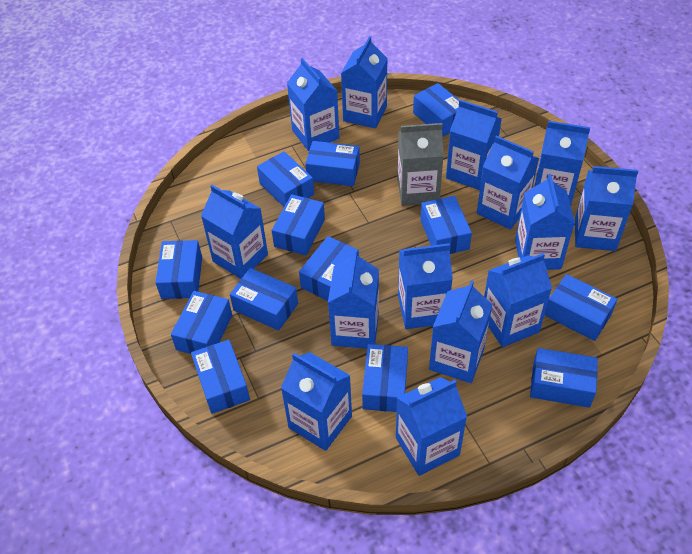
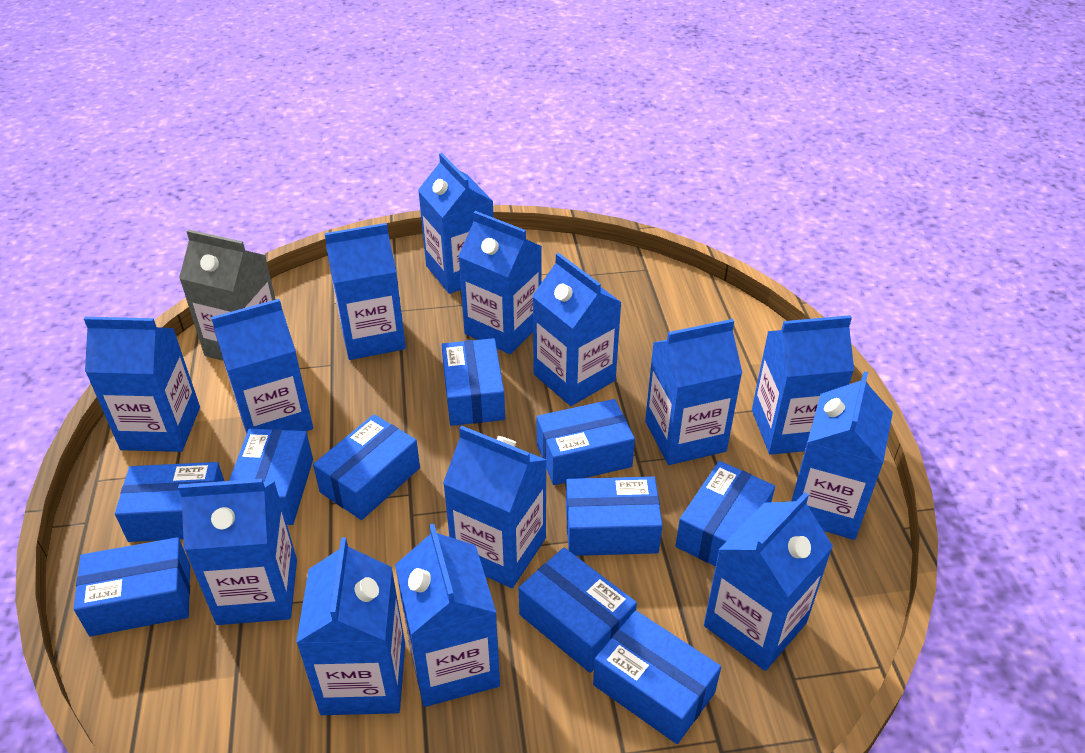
blue box: [155,240,202,299] [171,291,232,354] [191,340,250,414] [230,268,298,331] [257,151,314,207] [272,194,325,255] [299,236,359,301] [305,141,360,186] [362,344,408,412] [413,83,460,137] [420,196,472,254] [530,348,598,408] [544,274,617,341] = 13 -> [74,537,190,637] [115,462,224,542] [229,429,313,525] [313,414,420,520] [441,338,505,426] [519,548,637,673] [537,399,635,485] [566,477,663,556] [593,611,721,744] [676,461,775,567] = 10

